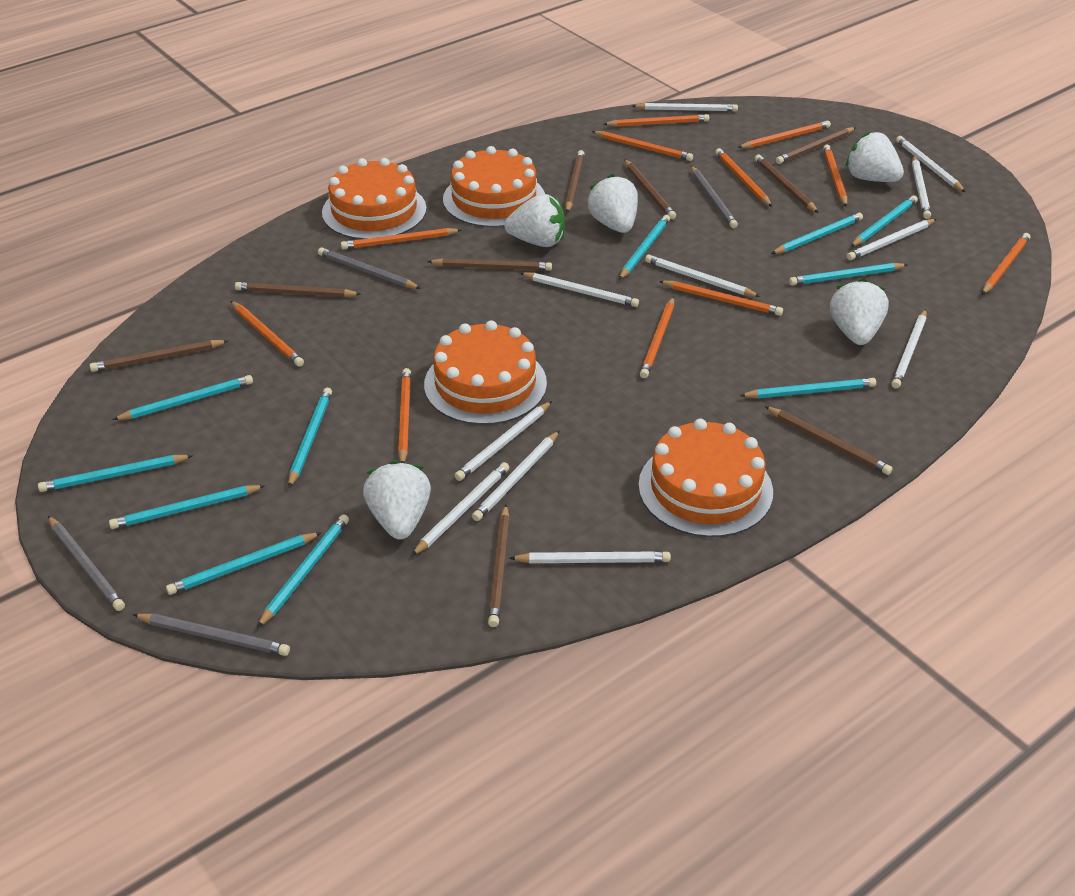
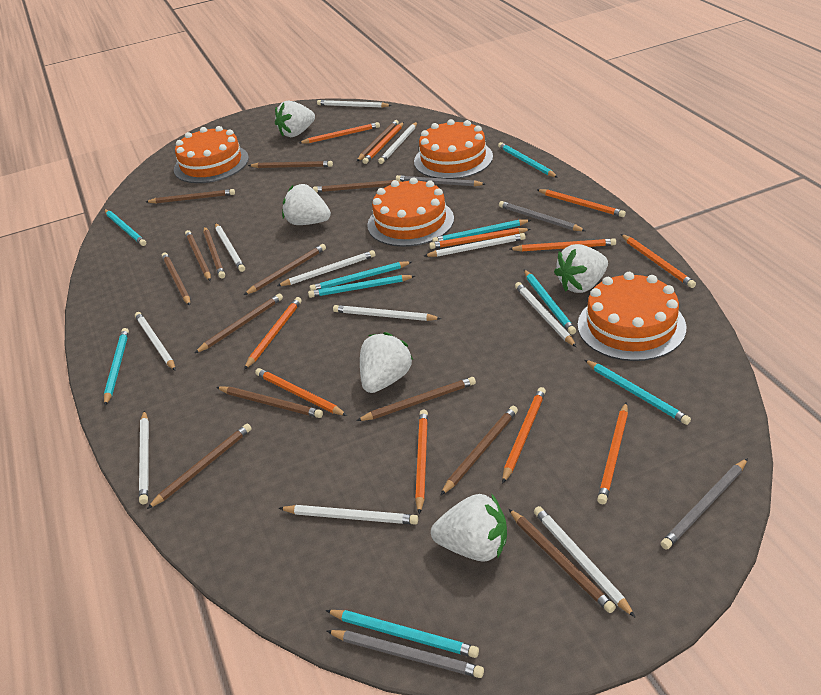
brown pencil: [90,340,228,372] [235,282,361,297] [427,258,552,271] [488,505,510,627] [565,150,584,213] [624,159,676,219] [755,154,819,213] [765,406,893,475] [776,127,856,164] = 9 -> [146,189,235,204] [147,424,252,509] [162,252,190,305] [185,230,211,281] [195,293,283,353] [204,227,225,279] [216,387,323,418] [244,244,326,295] [248,161,333,168] [313,180,403,192] [356,377,476,421] [357,120,399,161] [441,406,518,495] [509,509,616,613] = 14
turquoise pencil: [38,455,193,492] [109,485,265,529] [112,375,253,420] [166,532,322,595] [257,514,349,628] [288,388,332,488] [619,215,670,280] [739,378,876,398] [771,213,863,254] [789,263,908,285] [850,195,918,247] = 11 -> [104,209,146,246] [104,328,129,406] [308,275,415,298] [310,261,412,291] [325,610,479,658] [432,220,531,242] [498,142,558,178] [524,270,576,335] [585,360,691,425] = 9

